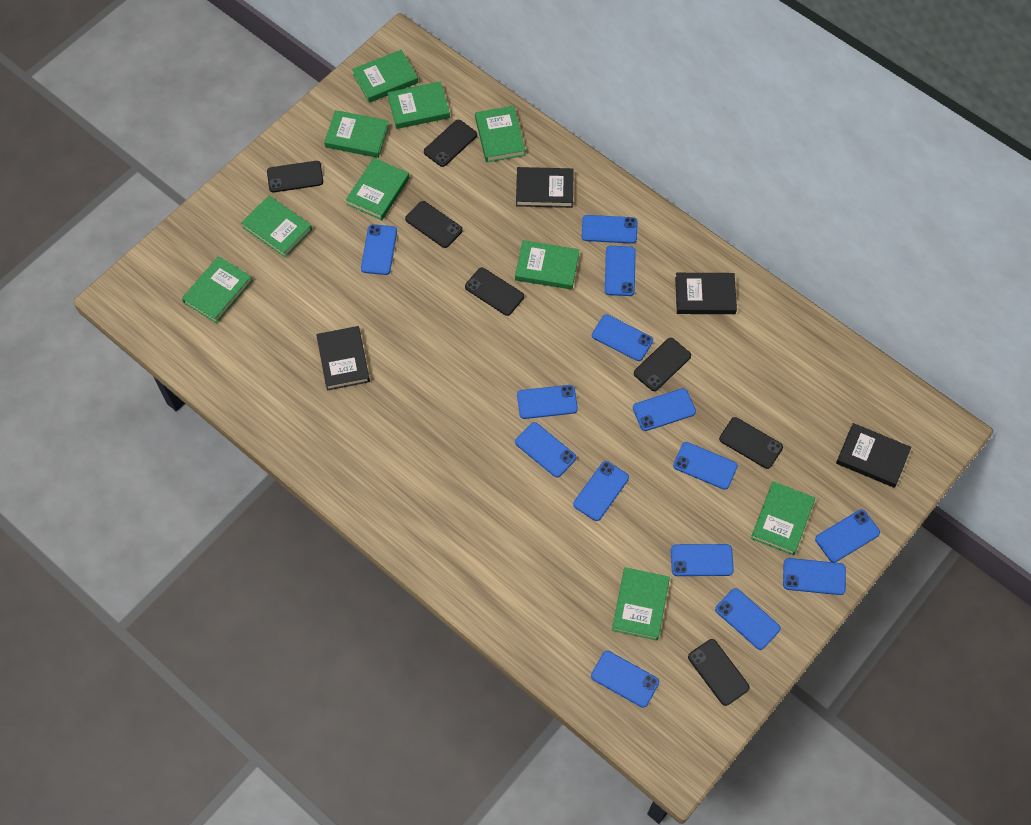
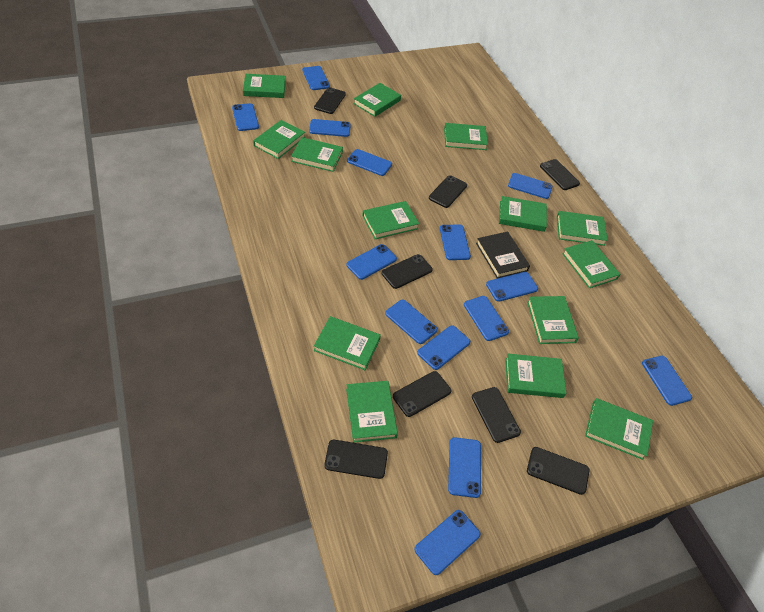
black book: [316,326,370,390] [516,167,574,208] [675,273,737,314] [836,423,911,488] = 4 -> [476,232,530,279] = 1
black phone: [267,161,323,192] [405,201,463,248] [424,120,477,167] [465,268,524,316] [634,338,691,391] [688,639,750,706] [719,417,783,469] = 7 -> [314,87,346,114] [324,440,388,479] [382,254,433,289] [393,371,451,417] [429,175,467,208] [472,387,521,443] [527,447,590,495] [540,159,580,190] = 8
green book: [182,256,253,323] [241,195,312,258] [324,110,389,158] [346,158,409,220] [352,50,418,103] [387,81,450,129] [475,106,526,163] [515,240,580,290] [612,567,670,640] [751,481,815,555] = 10 -> [243,74,286,98] [253,120,305,159] [291,137,343,172] [314,316,381,370] [346,381,398,443] [354,83,401,117] [362,201,419,239] [444,123,488,150] [499,196,547,232] [505,353,566,398] [527,296,579,344] [557,211,608,246] [562,240,620,288] [585,398,653,460] = 14

